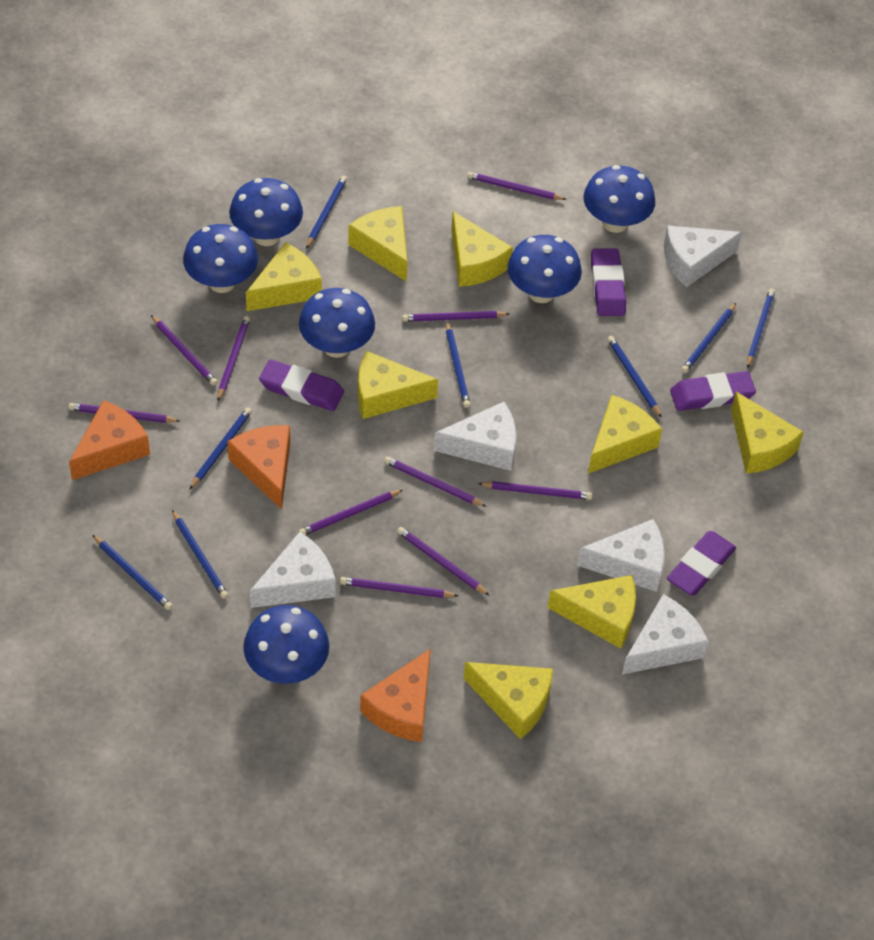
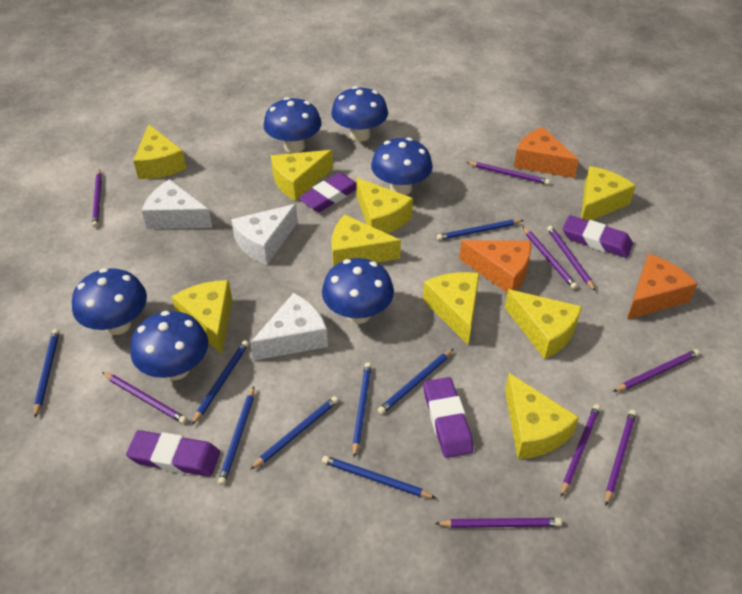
purple pencil: [68,403,180,423] [151,315,217,386] [218,316,250,401] [299,490,403,535] [340,577,458,598] [384,457,487,507] [397,527,490,596] [402,311,509,322] [467,172,567,200] [478,481,592,500] = 10 -> [92,169,102,227] [102,372,187,424] [435,518,562,528] [467,162,550,185] [522,226,578,289] [547,226,596,291] [561,404,600,497] [605,410,636,506] [613,349,700,392] = 9
white cheese: [250,532,336,608] [434,402,516,471] [577,519,665,592] [622,594,709,674] [664,225,742,287] = 5 -> [142,179,212,229] [231,204,298,265] [250,293,328,361] = 3
yellow cheese: [246,242,322,311] [348,206,408,282] [358,351,438,419] [451,211,513,287] [463,662,553,739] [547,575,636,649] [588,395,662,474] [731,392,804,474] = 8 -> [133,124,187,179] [171,280,232,354] [271,150,333,201] [332,214,401,267] [356,178,413,234] [423,272,480,345] [505,289,582,359] [505,373,579,459] [581,166,636,221] = 9

